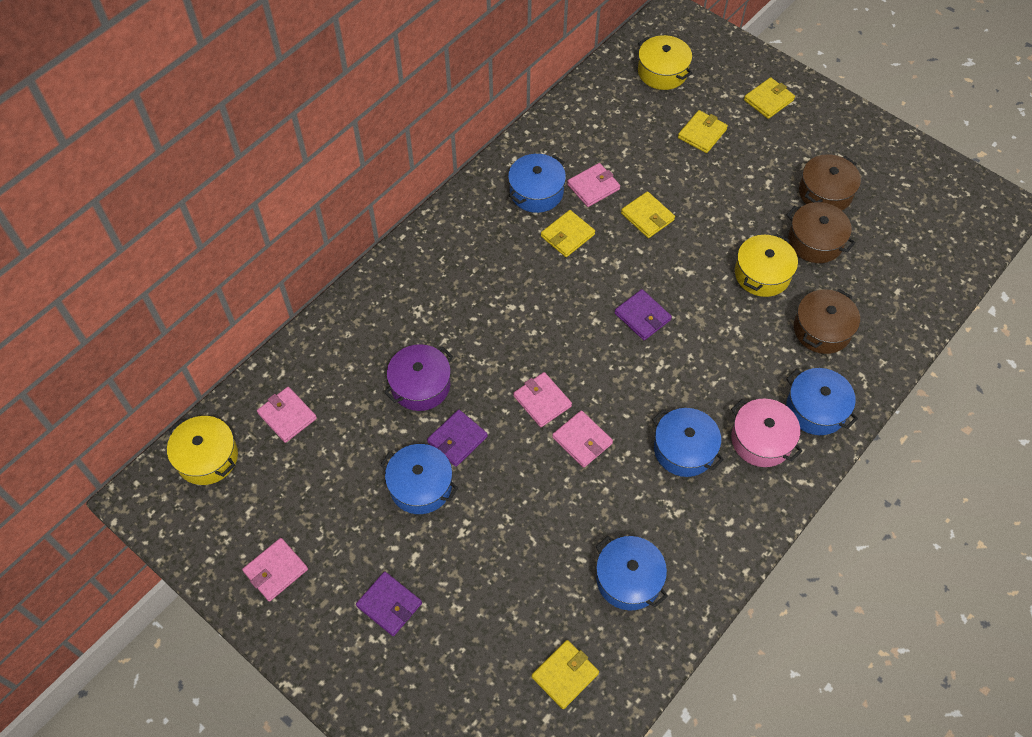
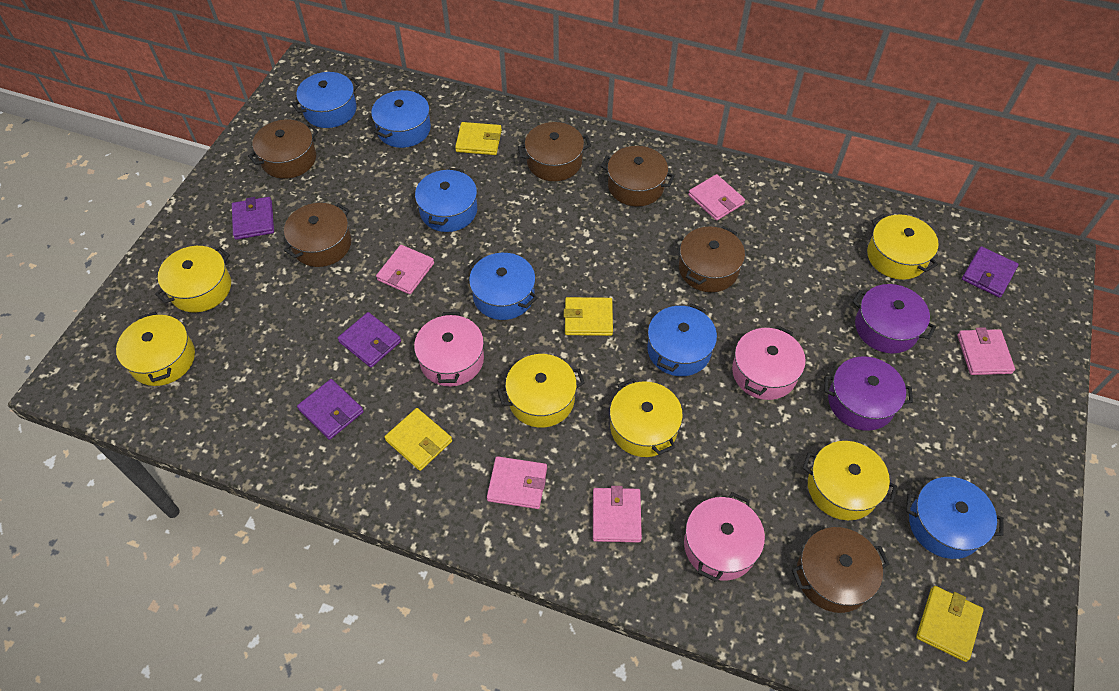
blue pot: [380,444,458,514] [508,154,566,213] [595,536,668,611] [652,408,724,477] [786,368,858,435] = 5 -> [292,72,360,128] [371,90,431,148] [415,168,477,232] [468,253,538,320] [647,303,717,376] [906,477,1004,559] = 6
brown pot: [787,202,855,263] [794,289,860,354] [799,154,861,210] = 3 -> [248,120,318,179] [284,203,351,267] [518,122,591,181] [601,146,675,207] [679,226,745,292] [792,527,889,613] = 6
pink pot: [731,399,802,467] = 1 -> [414,312,484,387] [684,492,765,582] [732,325,806,400] = 3
purple pot: [384,344,453,411] = 1 -> [824,356,913,431] [852,284,936,354] = 2
purple wallet: [356,572,422,636] [427,410,488,467] [614,289,672,340] = 3 -> [232,197,274,240] [297,379,364,440] [338,312,401,368] [962,246,1019,298] = 4
yellow pot: [167,416,238,485] [638,35,692,90] [735,234,798,297] = 3 -> [116,312,195,386] [155,246,231,312] [497,354,585,428] [610,378,683,457] [803,441,897,520] [867,214,939,280] = 6
yellow wallet: [532,640,599,709] [541,210,595,257] [621,191,675,238] [678,110,728,153] [744,77,795,119] = 5 -> [384,408,452,471] [455,122,502,155] [564,297,613,336] [916,586,984,662] = 4

